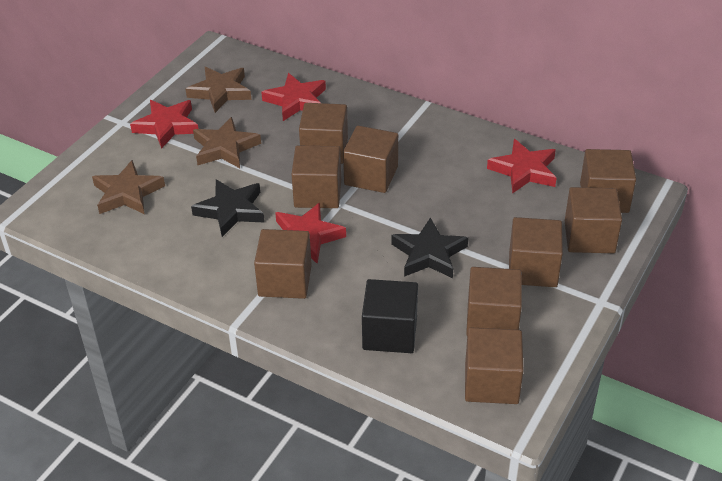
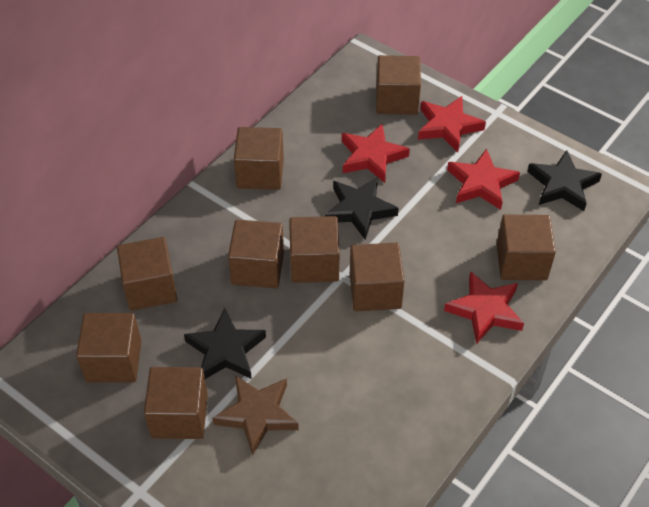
black cube: [362,279,418,353] = 1 -> none = 0
black star: [191,179,265,237] [391,218,468,278] = 2 -> [184,308,266,379] [325,177,399,240] [528,150,602,211] = 3
brown star: [92,160,165,214] [186,67,251,113] [193,117,261,168] = 3 -> [212,375,299,456] = 1

